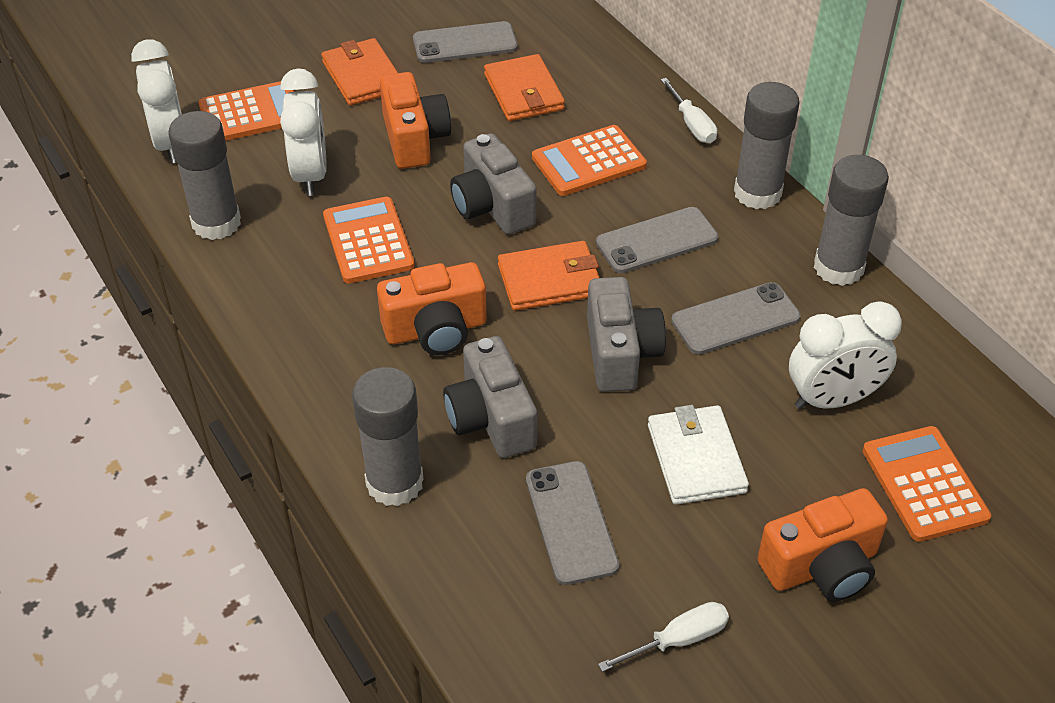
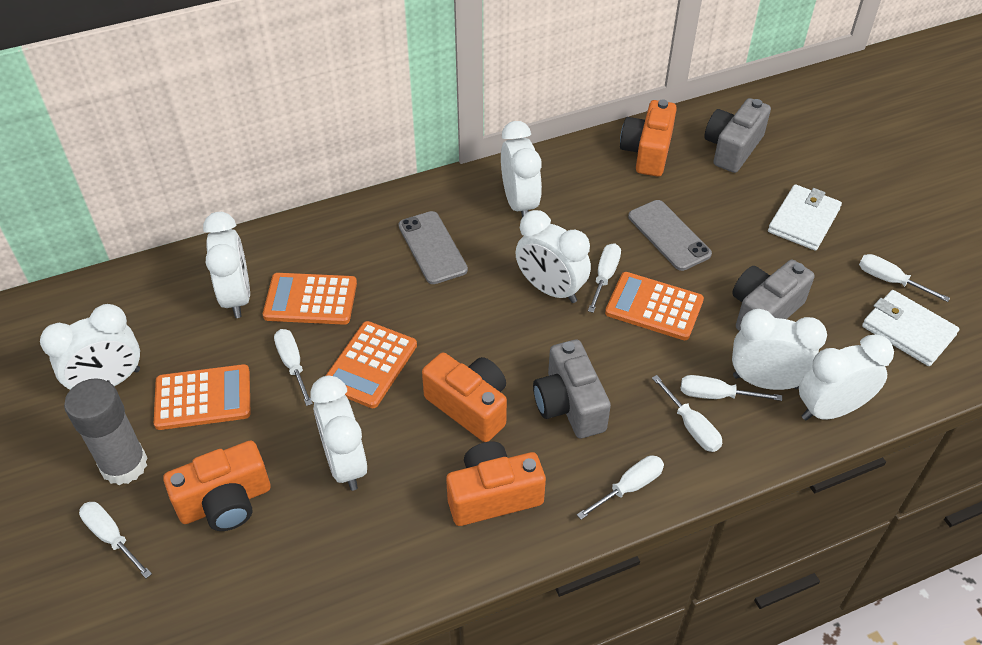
grey glue stick: [168,111,241,240] [352,367,424,506] [734,82,799,209] [814,155,889,286] = 4 -> [64,378,147,485] = 1
grey phone: [413,21,518,63] [526,461,619,585] [596,207,718,273] [671,282,801,355] = 4 -> [399,211,468,284] [628,200,712,271] = 2
orange camera: [377,262,487,355] [380,72,451,169] [757,488,888,602] = 3 -> [163,441,271,531] [422,353,507,442] [446,442,546,526] [620,100,677,177] = 4
orange wallet: [321,38,398,106] [484,54,565,121] [498,241,599,311] = 3 -> none = 0
white clock: [131,39,182,163] [280,68,327,196] [789,301,902,409] = 3 -> [40,304,140,390] [203,212,250,318] [310,376,367,491] [501,121,542,218] [515,210,591,303] [732,309,827,390] [799,334,894,420] = 7
white screwdriver: [598,602,729,672] [661,78,717,143] = 2 -> [79,502,152,578] [274,329,313,406] [577,455,664,520] [588,243,621,313] [652,375,722,452] [681,375,782,401] [859,254,950,302] = 7
white wallet: [648,405,749,505] = 1 -> [768,184,842,251] [862,290,959,366] = 2

